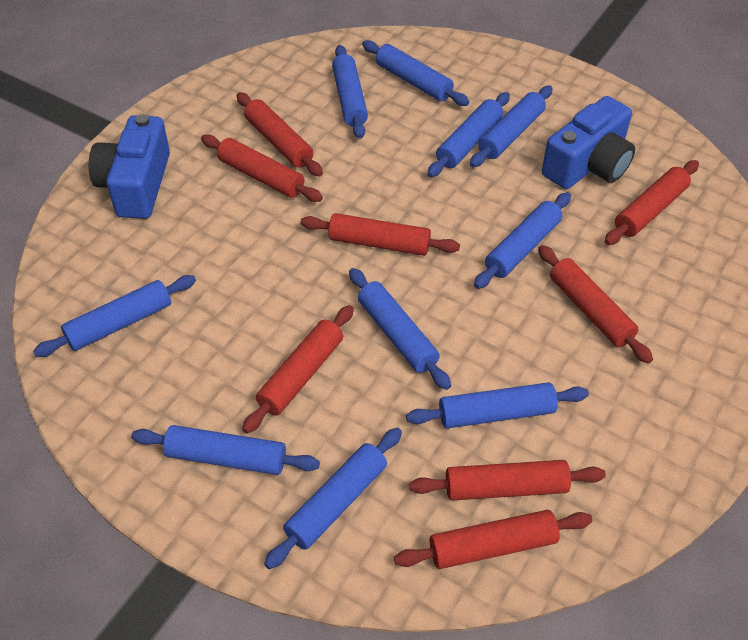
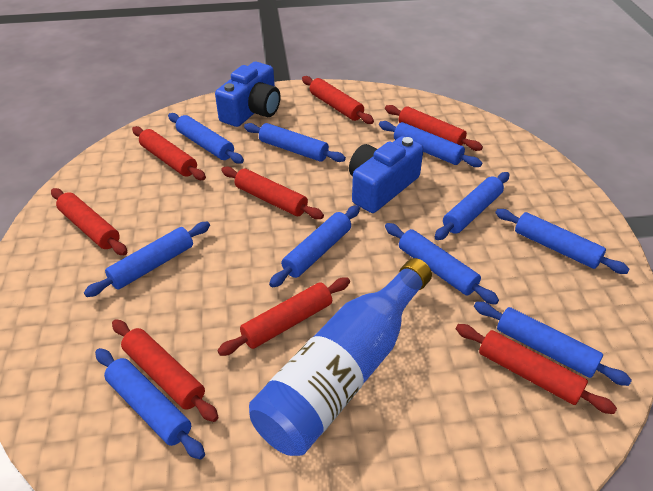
blue bottle: none = 0 -> [249,258,432,456] = 1

